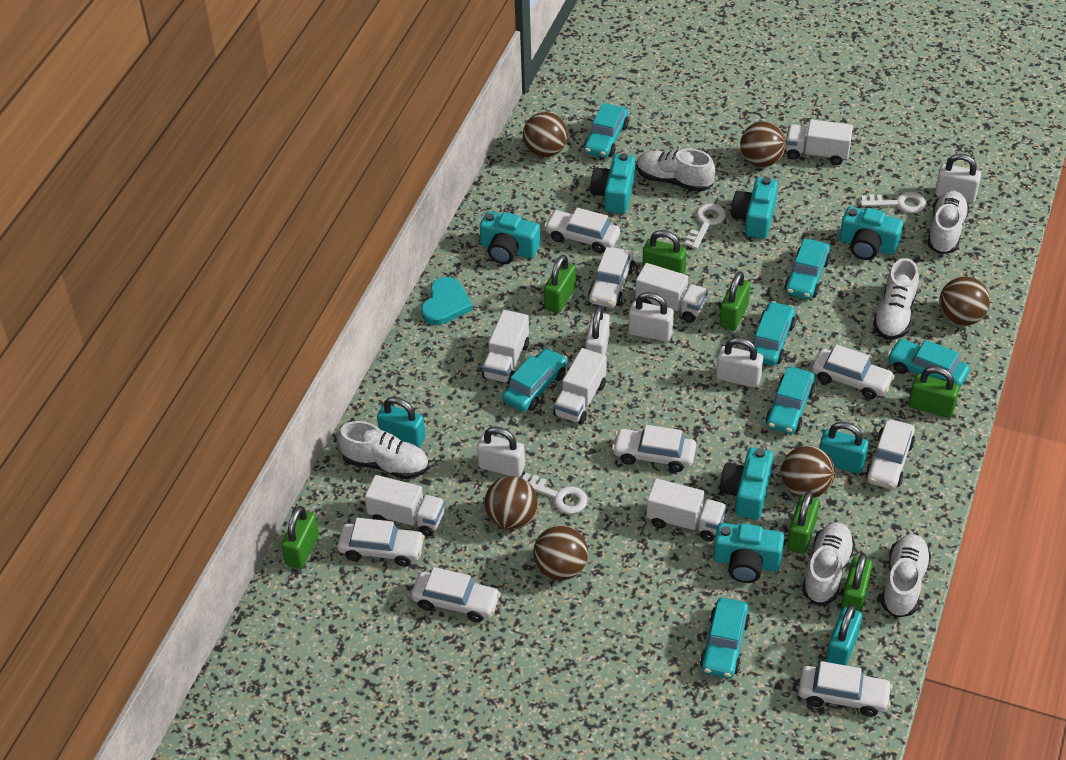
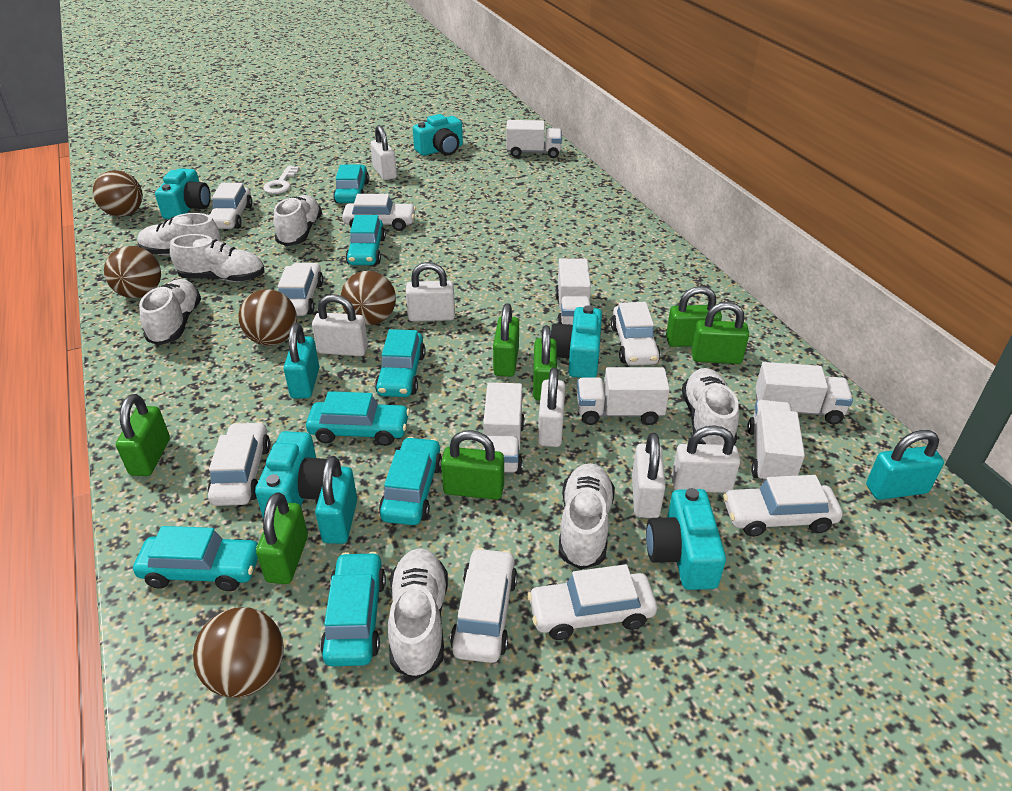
brown ball: [484,476,538,530] [523,112,568,157] [533,525,588,580] [740,121,786,167] [781,446,835,498] [939,276,990,326] = 6 -> [93,170,143,217] [104,246,161,298] [193,607,284,698] [239,289,297,346] [341,271,396,325] = 5
turquoise camera: [480,211,540,264] [591,153,635,214] [713,523,784,583] [720,447,773,520] [731,177,778,239] [840,207,903,260] = 6 -> [155,168,211,219] [255,431,327,517] [413,114,463,156] [551,305,602,378] [646,488,726,590] = 5
turquoise heart: [421,277,473,325] = 1 -> none = 0
white key: [522,473,587,514] [685,203,726,249] [860,192,926,213] = 3 -> [263,166,300,194] = 1
white padlock: [477,427,525,477] [585,306,610,355] [628,292,674,342] [716,337,763,388] [935,154,981,203] = 5 -> [312,294,368,356] [370,125,397,180] [406,262,455,322] [538,367,566,447] [632,432,666,518] [672,425,740,493] = 6
white shoe: [338,421,429,479] [637,149,715,192] [802,522,855,604] [873,258,919,340] [881,534,931,618] [927,190,969,254] = 6 -> [137,213,221,256] [139,279,201,345] [170,234,265,282] [274,195,322,246] [388,548,448,679] [559,463,615,570] [682,368,739,445] = 7

